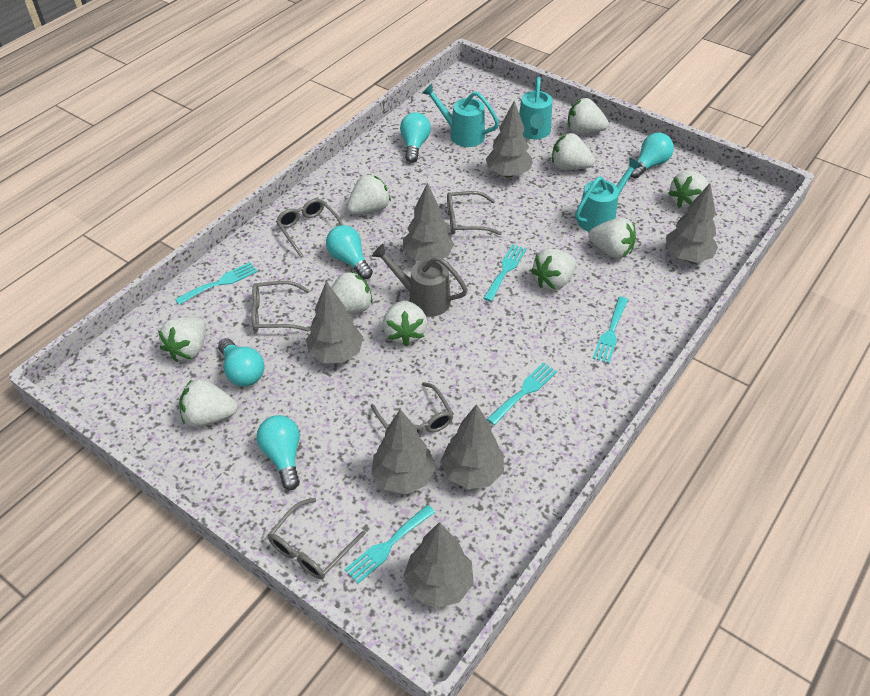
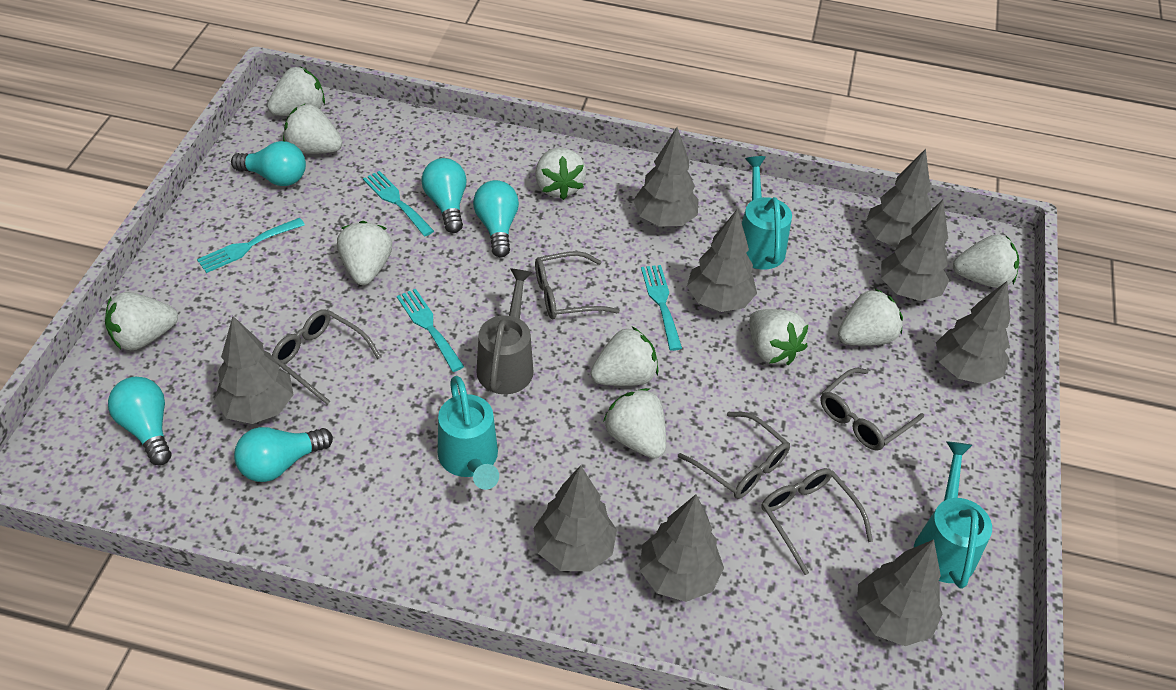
grey tree: [306,281,363,363] [371,409,436,494] [403,183,454,261] [403,522,474,608] [441,404,504,489] [486,101,532,178] [666,183,718,263] = 7 -> [214,316,294,424] [533,465,617,571] [633,127,699,226] [640,494,724,602] [687,209,757,312] [857,539,943,646] [866,149,932,248] [881,200,950,301] [936,281,1010,384] = 9
turquoise fork: [175,262,258,305] [344,505,435,584] [483,244,527,302] [487,362,557,425] [592,297,628,363] = 5 -> [197,218,305,273] [363,171,434,236] [397,289,465,372] [641,265,682,351] = 4

